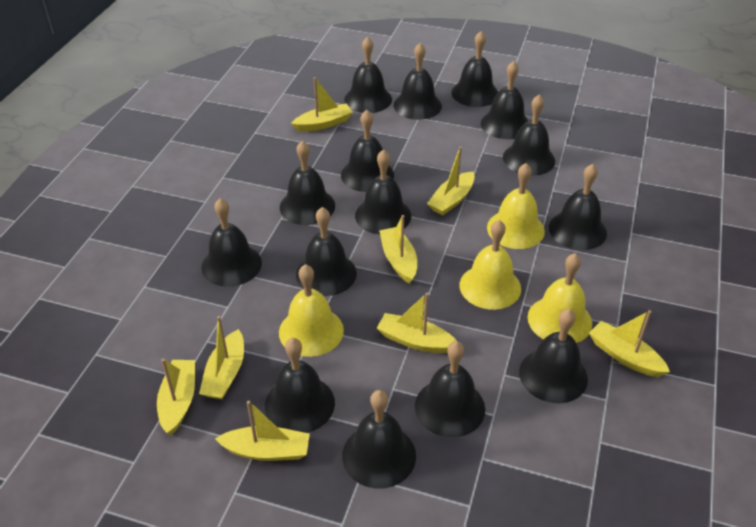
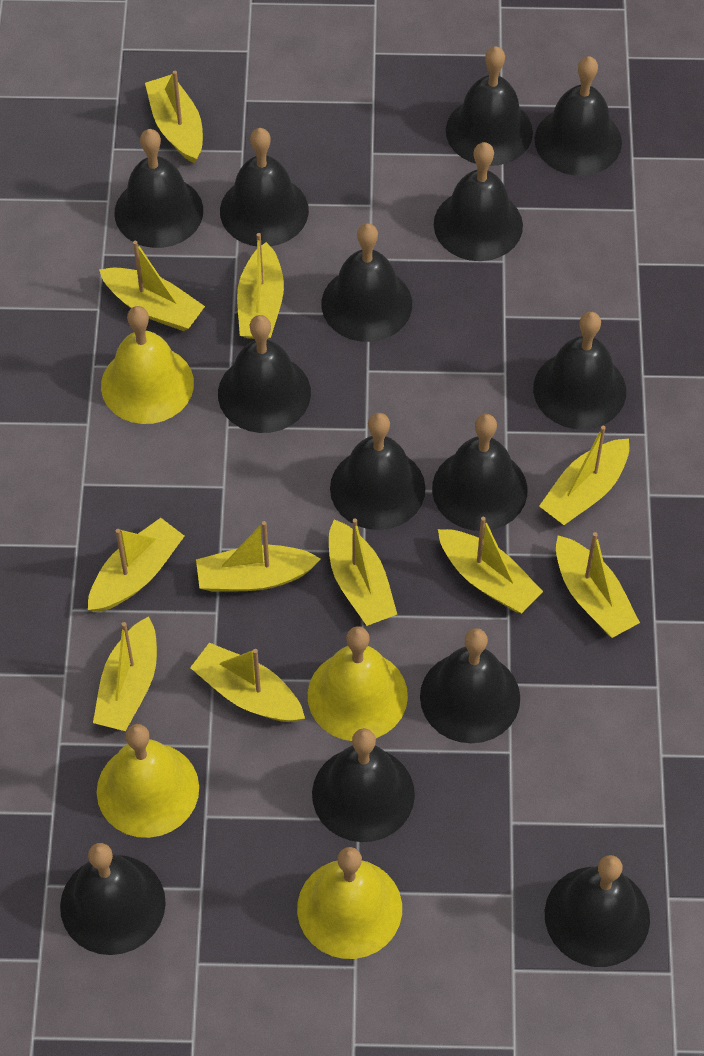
black bell: [201,198,262,287] [265,338,335,433] [280,141,335,225] [296,207,357,296] [341,110,394,192] [342,390,416,489] [344,37,392,113] [355,149,411,235] [394,43,442,120] [415,341,485,437] [451,31,498,107] [481,61,529,139] [503,94,555,176] [519,309,588,403] [549,164,607,250] = 15 -> [60,843,166,955] [114,129,203,248] [218,315,311,433] [220,128,309,247] [312,728,415,842] [321,223,412,342] [330,413,426,530] [420,628,520,743] [432,414,527,531] [434,142,523,261] [446,46,533,166] [533,312,626,430] [535,56,622,176] [545,855,650,967] = 14
yellow boat: [157,359,195,435] [199,316,244,399] [215,401,310,461] [291,77,353,132] [377,293,457,353] [379,215,417,284] [427,146,475,215] [589,310,670,377] = 8 -> [88,518,185,612] [93,616,157,731] [99,241,205,331] [145,71,203,163] [190,643,305,722] [196,521,321,592] [237,233,284,339] [329,518,397,626] [438,517,543,613] [539,426,629,525] [556,532,640,638] = 11

